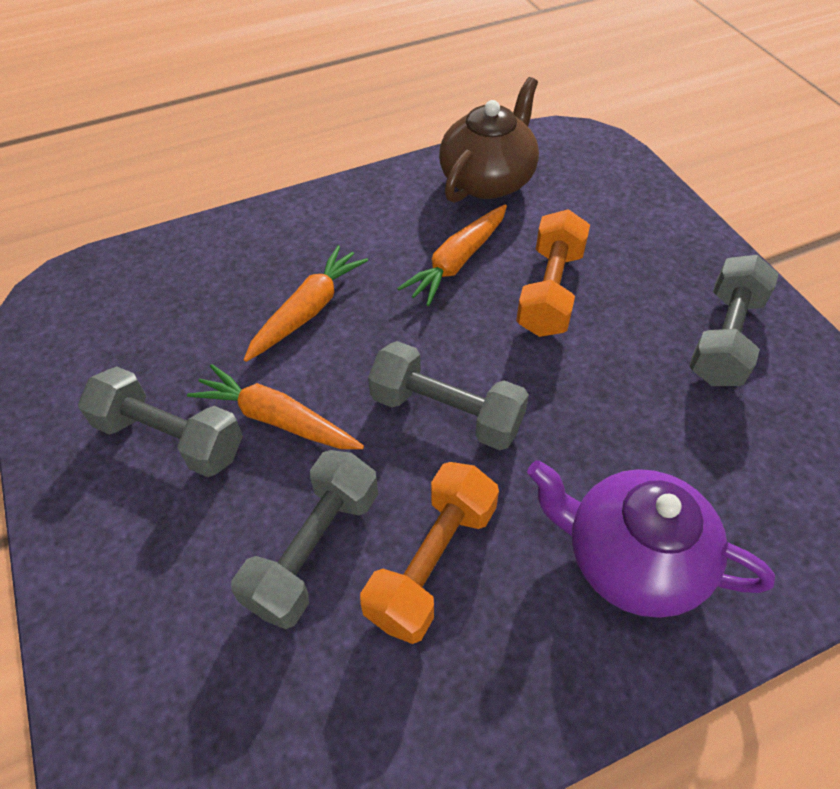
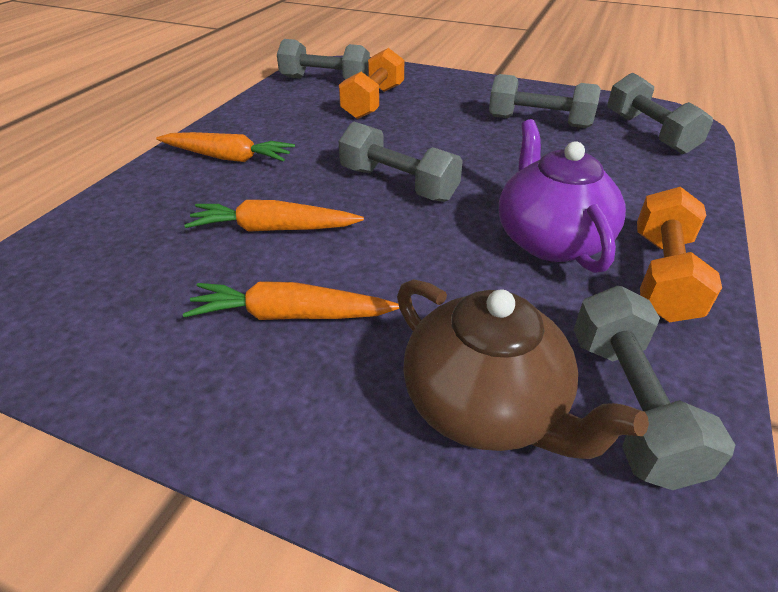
grey dumbbell: [78,366,243,477] [231,450,378,629] [368,341,529,450] [689,255,779,386] = 4 -> [277,39,370,80] [339,122,463,202] [489,74,601,128] [574,286,735,490] [607,73,713,154] = 5

